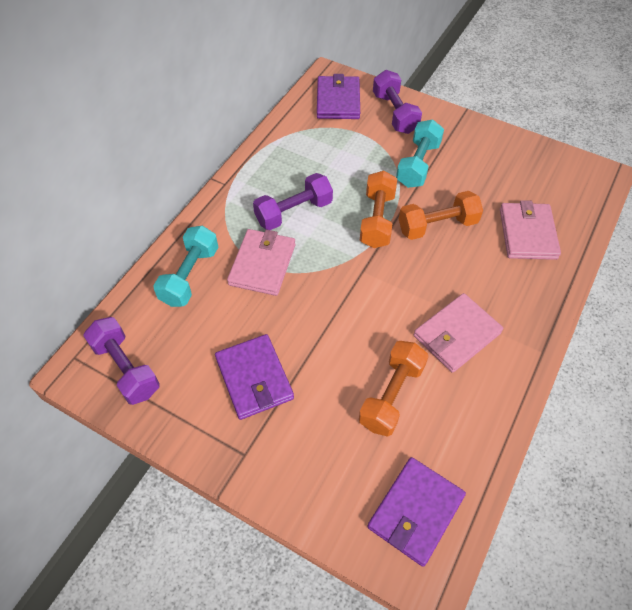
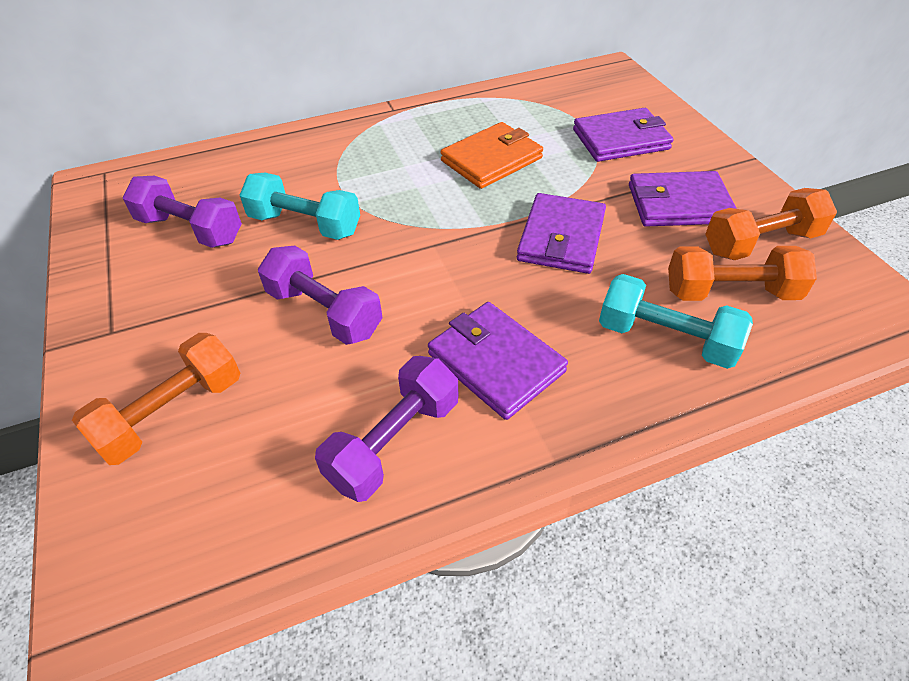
orange wallet: none = 0 -> [440,122,543,189] = 1
pink wallet: [227,229,295,296] [414,293,503,373] [500,200,561,260] = 3 -> none = 0
purple wallet: [215,334,294,420] [317,74,360,119] [367,457,466,567] = 3 -> [428,302,568,420] [517,193,606,274] [573,108,673,162] [629,171,737,227] = 4

